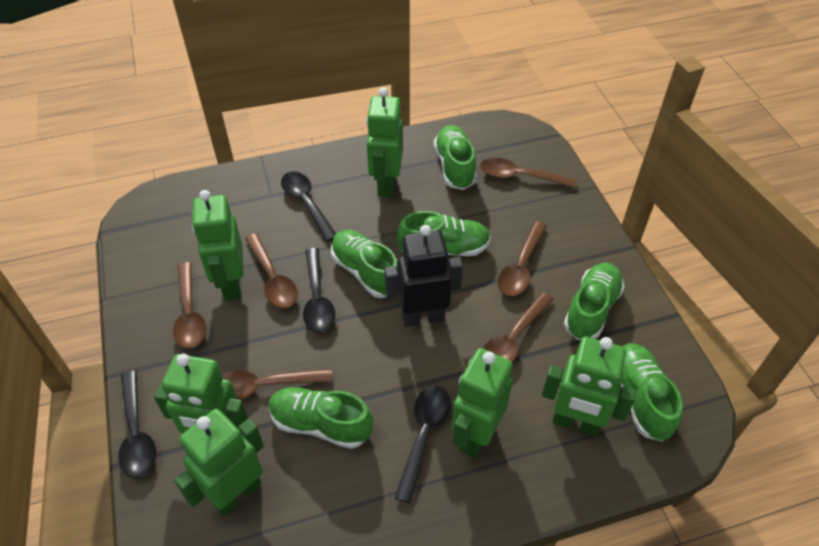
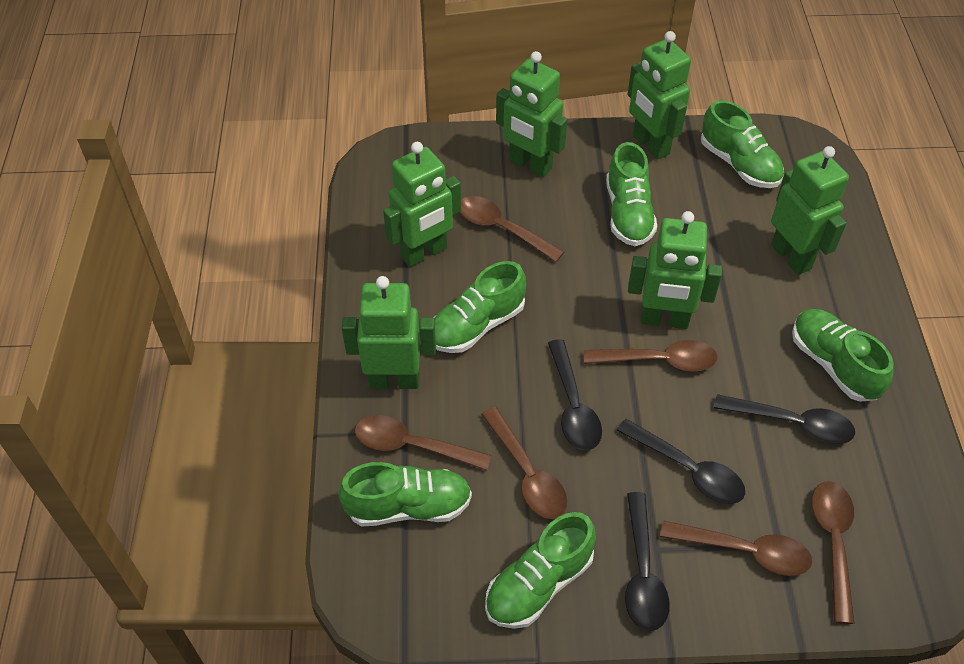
black robot: [385,225,463,327] = 1 -> none = 0

